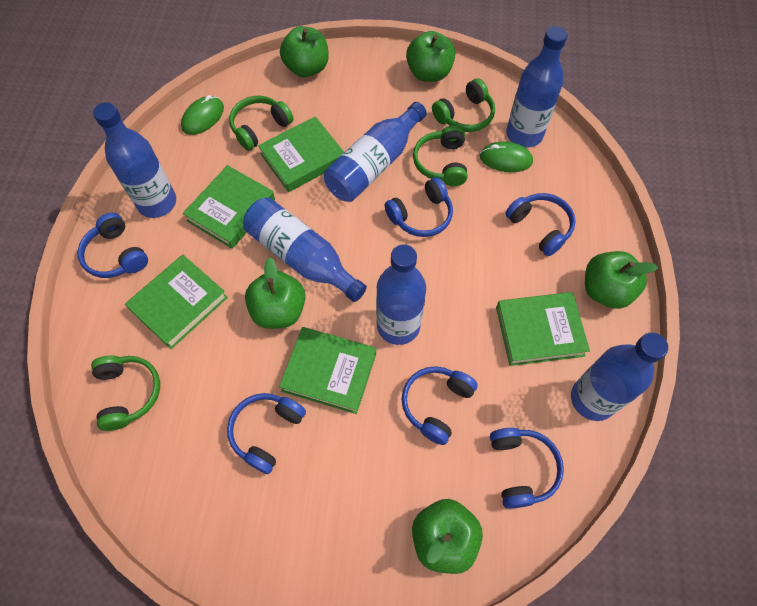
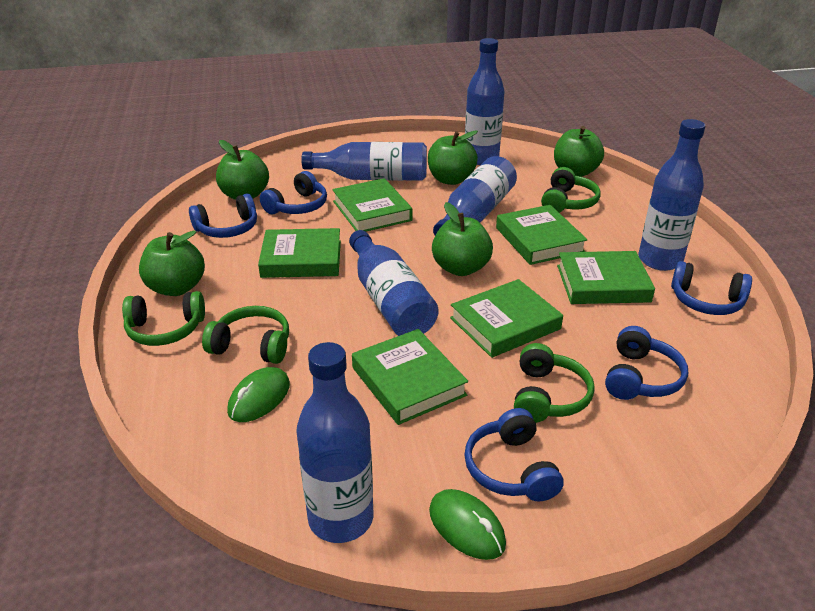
blue headphones: [77,213,148,278] [227,393,306,474] [385,177,453,237] [402,366,478,445] [490,428,564,509] [505,193,576,256] = 6 -> [189,193,257,238] [260,171,327,214] [464,408,563,502] [605,326,688,400] [671,261,752,315] = 5
green book: [125,255,228,349] [183,165,275,249] [258,116,344,192] [279,327,376,414] [496,292,590,366] = 5 -> [258,228,341,278] [332,178,413,232] [352,329,468,425] [450,279,563,358] [496,205,588,265] [557,251,655,304] = 6

